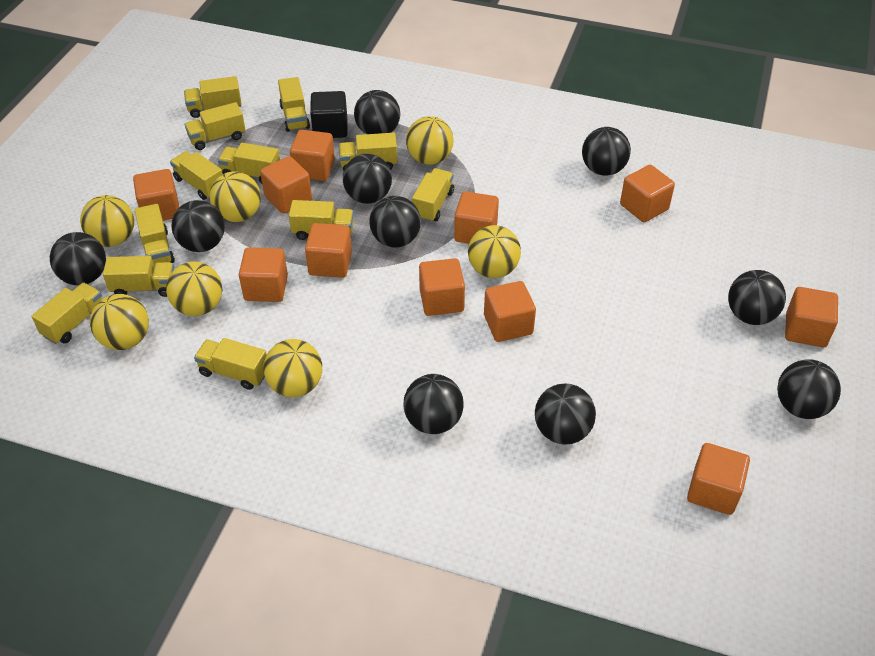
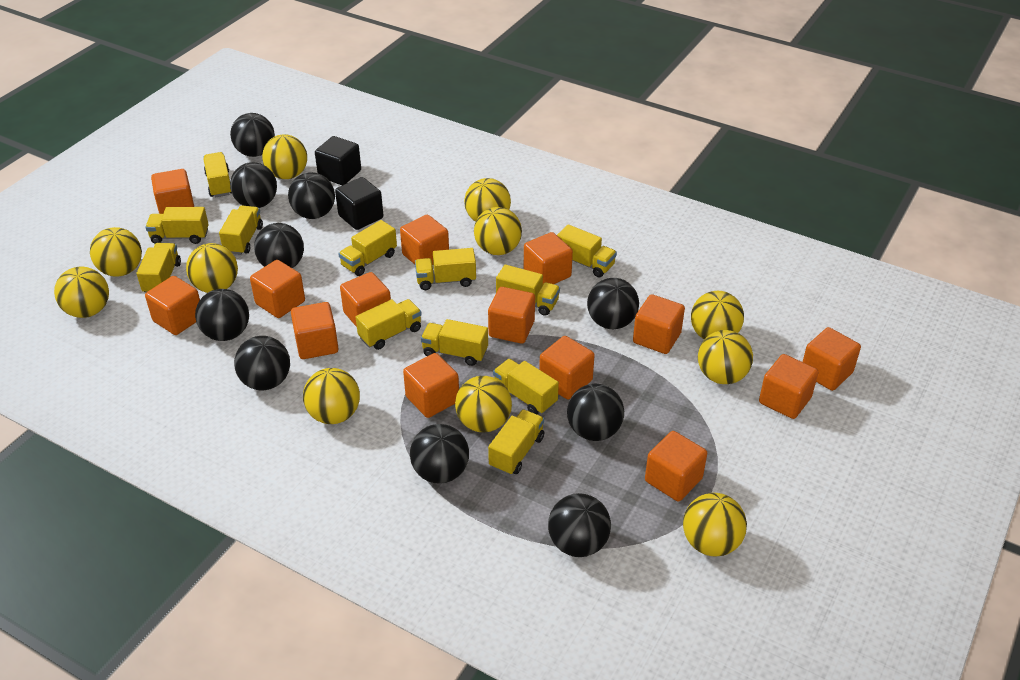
black cube: [310,91,348,138] = 1 -> [315,136,361,185] [335,177,383,230] = 2
orange cube: [133,169,179,221] [239,247,288,302] [260,156,312,214] [290,130,335,181] [305,223,352,278] [419,258,465,316] [454,191,499,244] [484,281,536,342] [620,165,675,222] [687,443,750,515] [785,287,838,347] = 11 -> [145,276,200,335] [151,169,194,214] [250,260,305,318] [291,302,339,359] [340,272,391,327] [400,215,449,265] [403,353,459,418] [488,287,535,344] [524,232,573,284] [539,336,595,400] [633,294,685,354] [645,431,707,501] [759,354,819,419] [803,327,861,391] = 14
yellow ball: [80,195,134,247] [90,294,149,350] [166,261,222,316] [210,172,261,222] [263,339,322,397] [406,116,454,165] [468,225,521,278] = 7 -> [54,267,109,318] [90,227,142,277] [186,243,238,293] [262,134,307,179] [303,368,360,424] [455,376,512,432] [464,178,511,222] [474,207,522,255] [683,493,747,557] [691,291,744,340] [698,330,753,384] = 11

